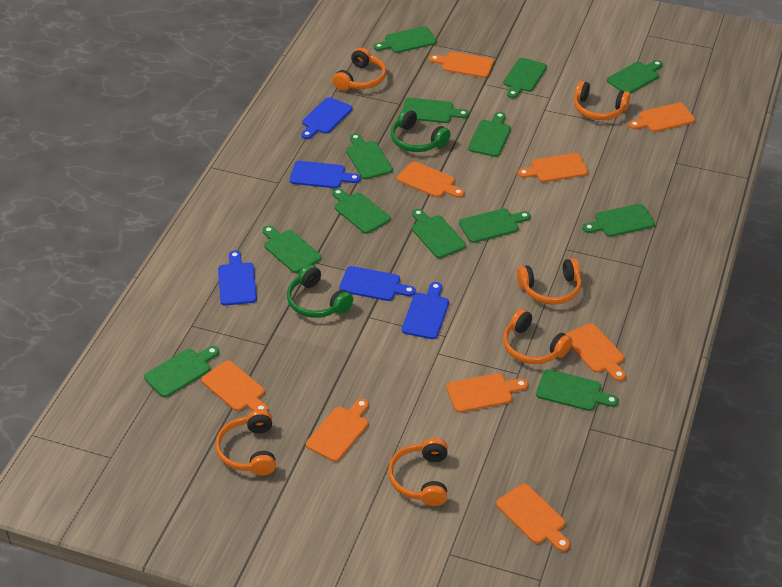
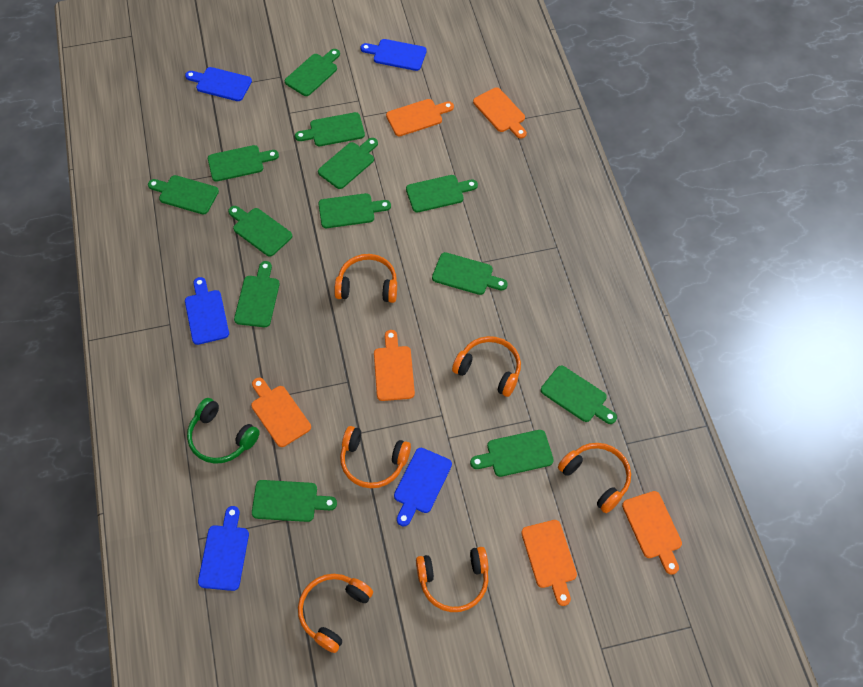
green headphones: [287,264,353,318] [391,108,450,152] = 2 -> [187,398,260,464] = 1
orange cutting board: [201,360,268,411] [306,399,369,462] [397,161,464,198] [429,52,494,78] [447,373,528,413] [496,484,570,551] [518,153,588,182] [566,323,626,381] [629,103,695,132] = 9 -> [251,378,311,447] [374,330,415,401] [386,99,454,136] [473,87,527,139] [521,520,577,606] [622,491,682,575] = 6

